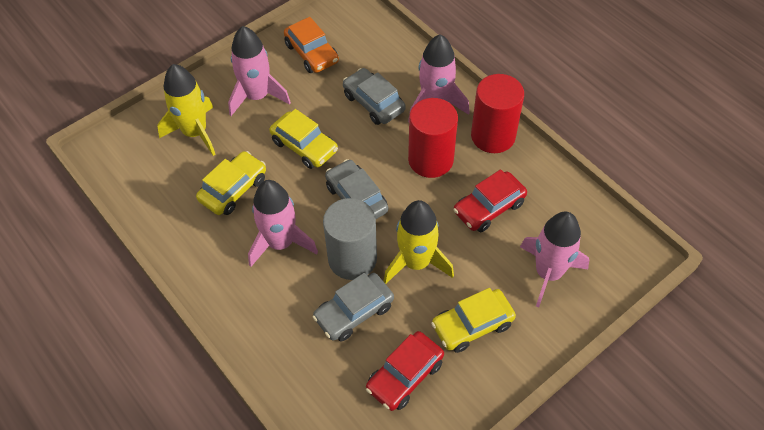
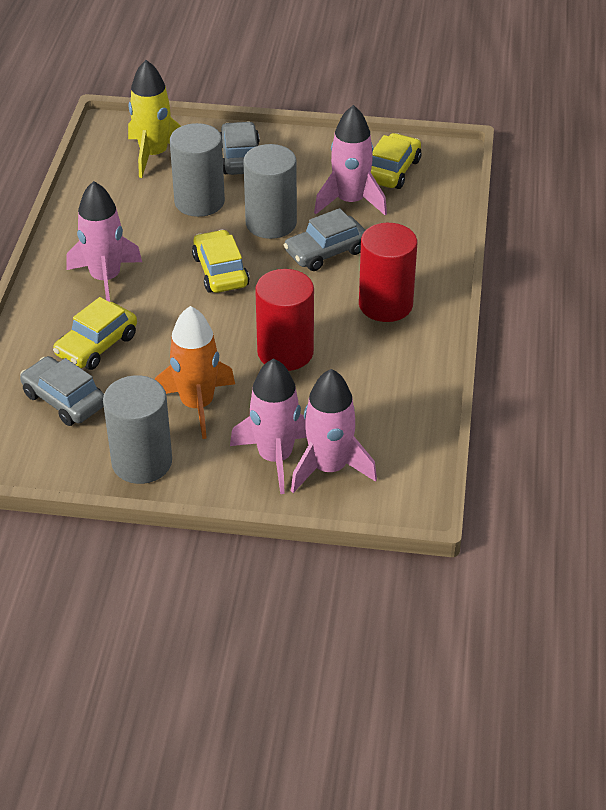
grey cylinder: [323,198,377,280] = 1 -> [103,375,172,484] [170,123,225,217] [243,144,297,239] = 3
orange car: [284,17,339,73] = 1 -> none = 0
orange rocket: none = 0 -> [154,306,235,439] = 1
red car: [366,331,444,411] [453,169,527,232] = 2 -> none = 0
yellow rocket: [157,64,216,156] [383,200,454,284] = 2 -> [128,60,181,178] = 1

